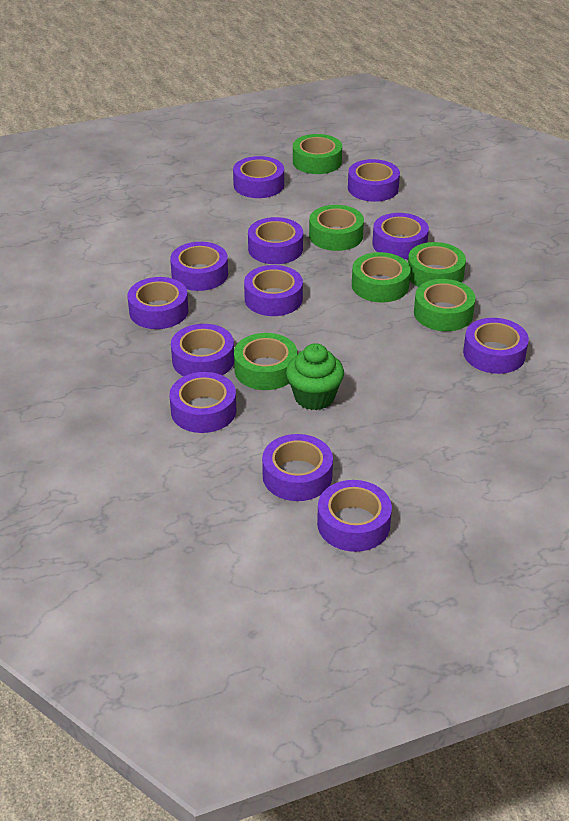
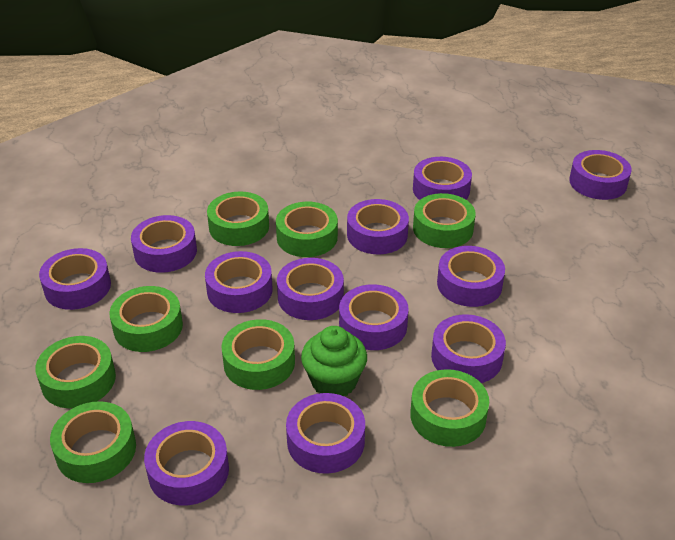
green tape: [234,333,297,390] [293,134,342,174] [309,205,364,251] [352,252,410,302] [408,242,466,287] [414,279,476,331] = 6 -> [35,336,116,408] [50,401,136,483] [109,286,183,352] [207,191,269,246] [221,319,295,390] [276,202,338,257] [410,369,489,447] [413,193,476,248] = 8

